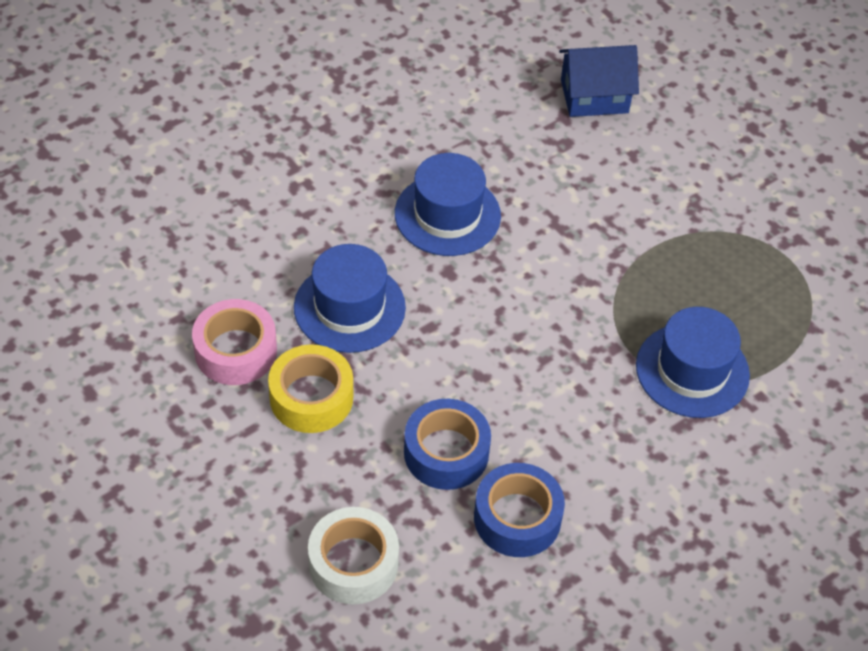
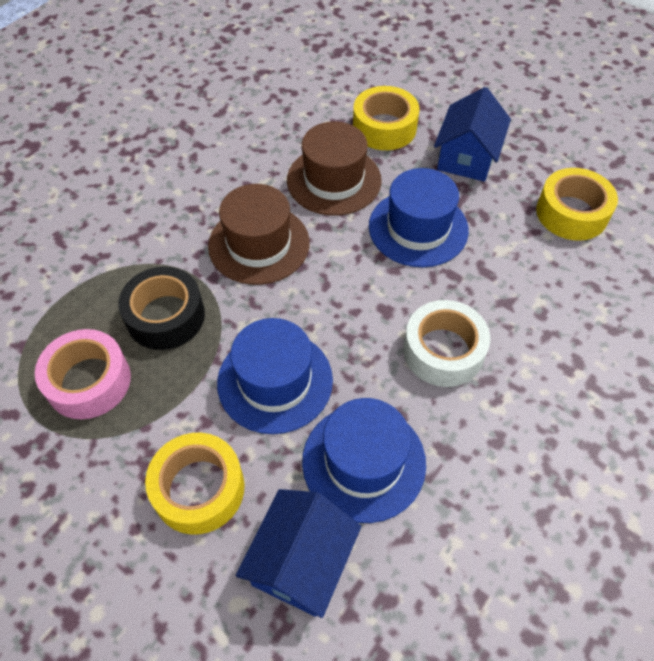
black tape: none = 0 -> [118,267,205,350] = 1
blue house: [559,45,639,117] = 1 -> [236,489,361,618] [434,87,511,182] = 2
blue tape: [404,399,491,490] [474,463,565,557] = 2 -> none = 0
brown hat: none = 0 -> [208,184,310,285] [287,122,382,216] = 2
yellow tape: [268,344,353,433] = 1 -> [145,433,245,535] [353,86,419,150] [536,168,618,241] = 3

